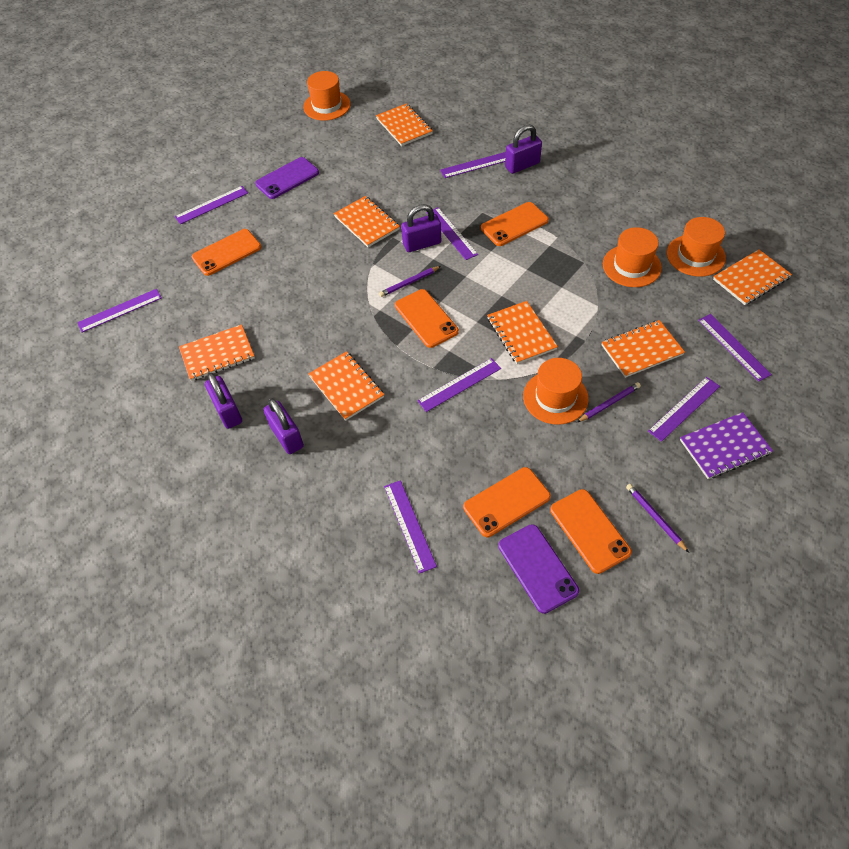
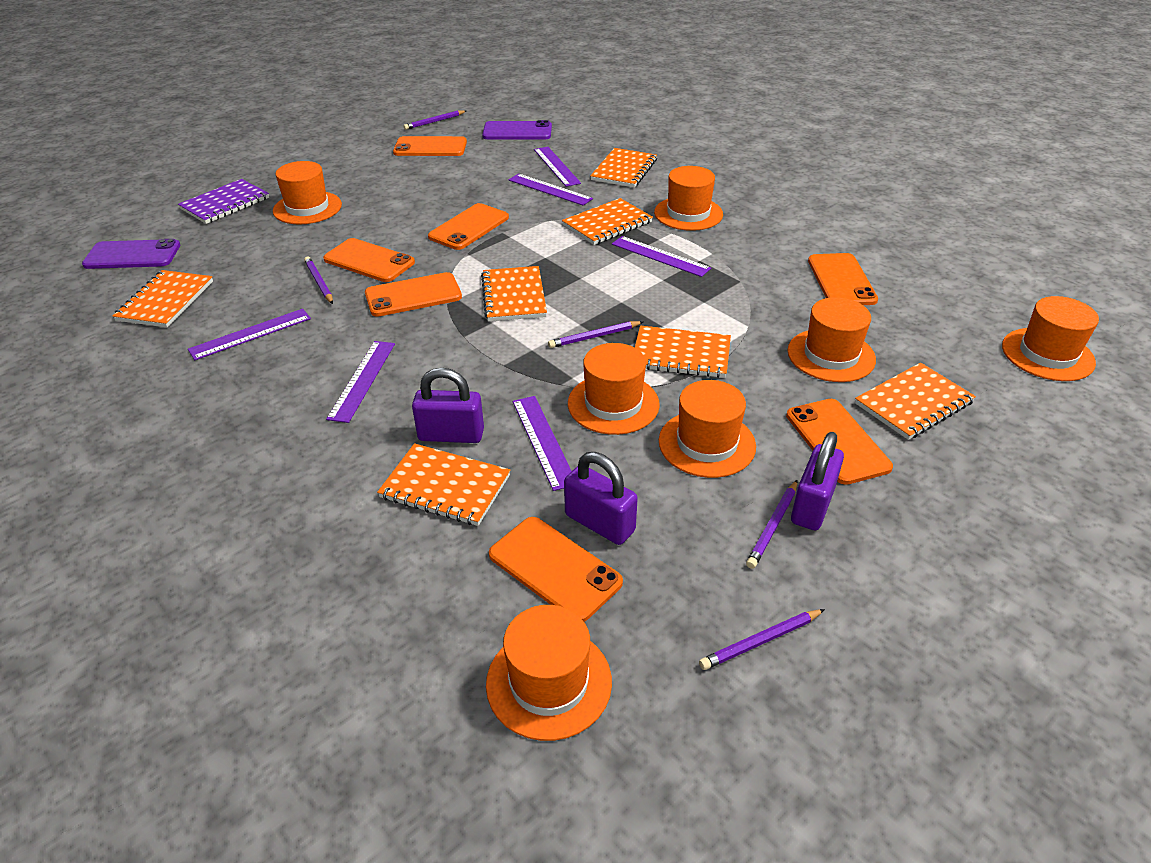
orange hat: [303,71,351,121] [523,358,589,425] [603,227,662,287] [667,217,726,277] = 4 -> [273,161,342,225] [486,605,612,741] [568,343,660,435] [654,166,723,231] [659,380,756,478] [788,297,876,382] [1002,296,1099,381] = 7
orange phone: [192,229,261,276] [395,289,459,348] [463,467,551,537] [481,202,549,246] [550,489,632,574] = 5 -> [323,238,415,282] [365,272,462,317] [393,136,467,156] [428,203,509,250] [489,517,623,622] [786,399,893,485] [808,253,878,305] = 7
purple padlock: [205,373,242,429] [263,398,304,454] [401,204,441,252] [505,124,542,174] = 4 -> [412,368,484,443] [564,452,638,545] [791,432,844,531] = 3
purple pencil: [379,266,441,297] [577,382,641,422] [626,484,689,552] = 3 -> [304,256,333,304] [403,110,466,130] [548,321,643,348] [699,609,825,670] [746,480,797,569] = 5
purple ruler: [77,289,162,332] [175,186,248,224] [384,480,437,574] [417,358,501,412] [426,207,478,260] [440,152,506,178] [648,377,720,442] [698,314,772,381] = 8 -> [188,309,311,360] [326,341,395,423] [508,174,593,205] [513,396,572,491] [534,147,581,187] [612,236,711,277] = 6

